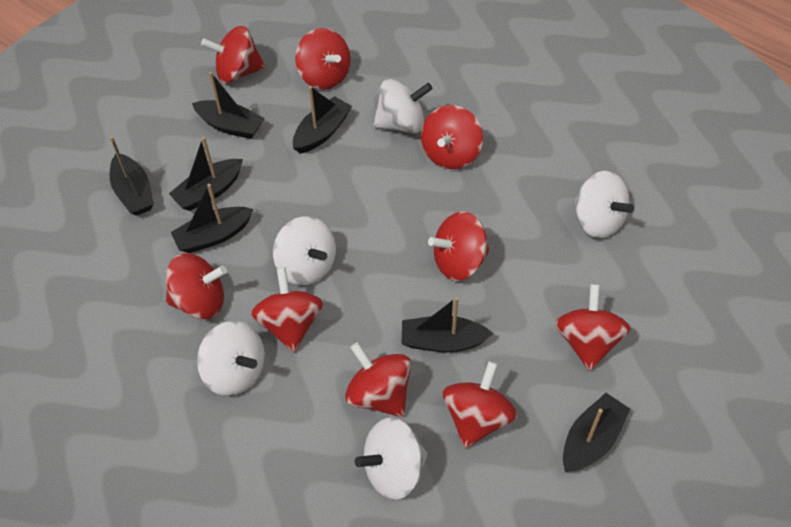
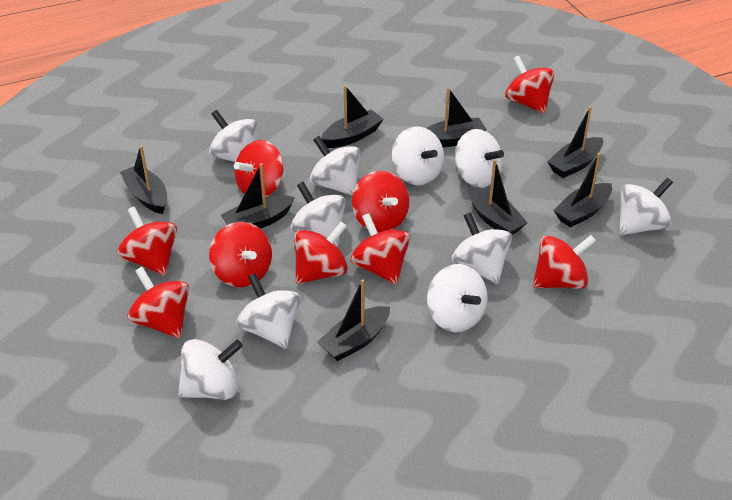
black boat: [110,136,154,216] [169,137,243,211] [171,184,253,253] [192,72,264,139] [293,86,352,154] [402,297,493,352] [563,393,630,472] = 7 -> [120,145,167,214] [221,163,295,228] [317,280,390,361] [321,85,384,148] [427,87,486,147] [469,159,528,235] [547,107,603,178] [554,153,612,227] = 8
white spinning top: [197,321,265,396] [273,216,336,286] [355,417,428,500] [373,79,432,133] [574,171,634,238] = 5 -> [178,339,243,400] [209,110,258,162] [236,273,300,349] [291,182,346,247] [310,136,360,196] [391,127,444,185] [427,264,487,332] [452,212,512,284] [455,129,504,188] [619,178,673,235] = 10

